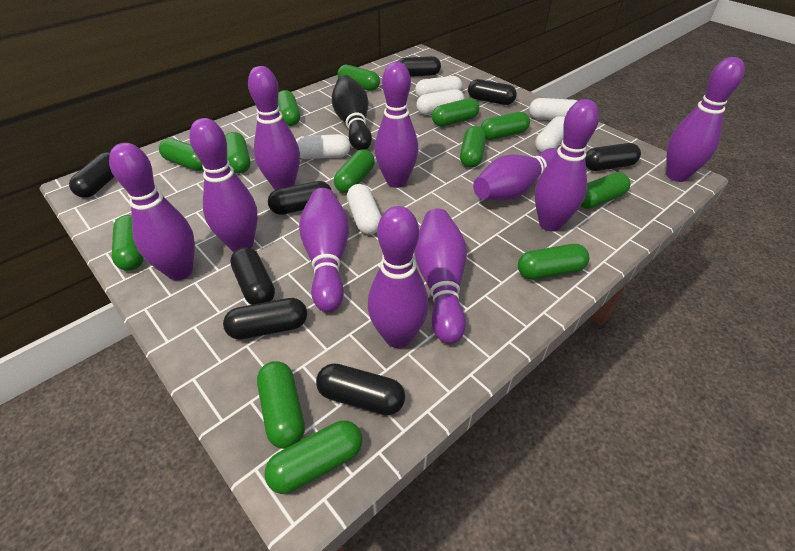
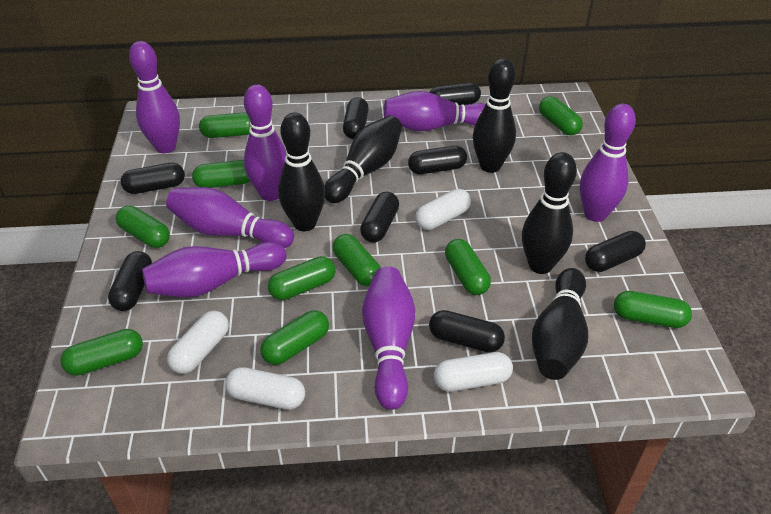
black bowling pin: [332,75,372,150] = 1 -> [278,112,325,231] [324,116,402,203] [473,59,516,173] [522,152,577,274] [532,268,588,380] = 5
green capsule: [112,215,144,271] [159,138,203,171] [225,132,250,174] [257,361,305,449] [264,420,362,494] [278,90,300,126] [334,149,375,193] [338,65,380,91] [432,98,479,127] [460,126,486,168] [481,112,530,140] [518,244,589,280] [580,172,630,209] = 13 -> [60,329,143,376] [116,206,170,248] [192,160,250,188] [199,112,250,138] [260,310,329,365] [268,256,335,300] [333,234,381,287] [445,239,491,295] [539,96,583,136] [614,291,692,328] = 10
purple bowling pin: [109,143,195,280] [189,118,258,252] [248,66,300,190] [299,188,349,312] [368,206,429,348] [375,62,419,188] [414,208,467,344] [473,148,558,201] [535,99,599,232] [666,57,745,182] = 10 -> [129,41,180,153] [142,242,287,297] [166,187,294,248] [244,84,286,201] [362,267,415,410] [384,91,486,131] [580,104,636,222] = 7
white capsule: [296,134,351,159] [347,184,382,234] [415,76,462,97] [416,89,465,115] [529,98,577,120] [535,116,565,152] = 6 -> [167,311,229,374] [225,367,305,410] [415,189,471,230] [434,352,513,392] = 4

